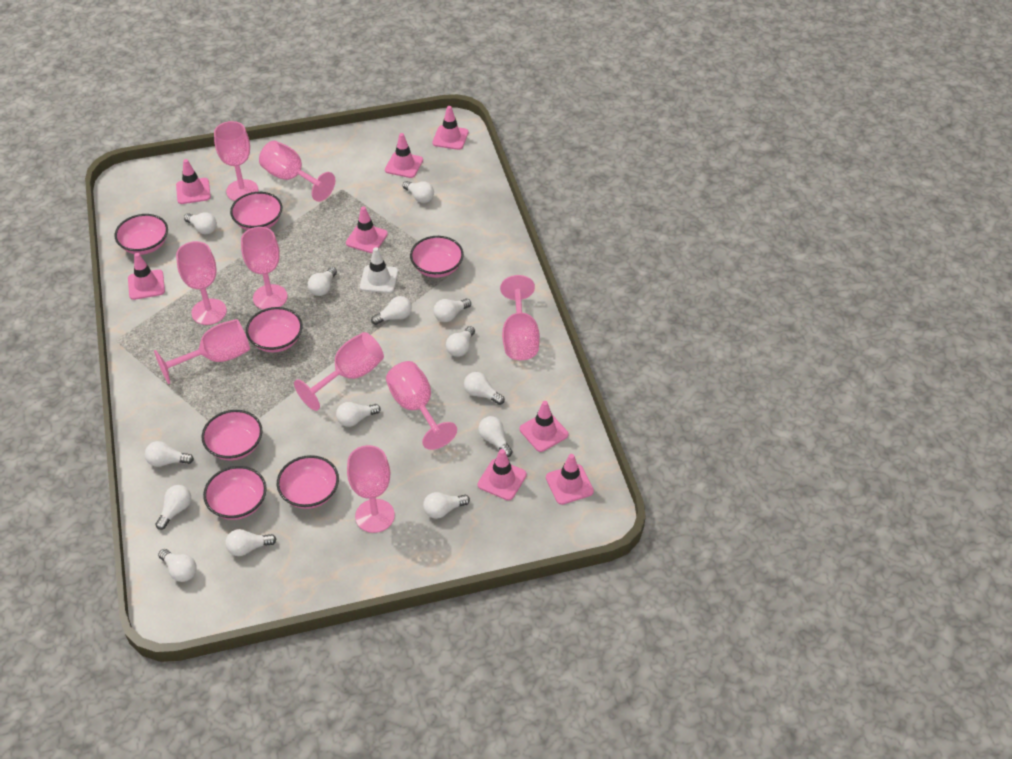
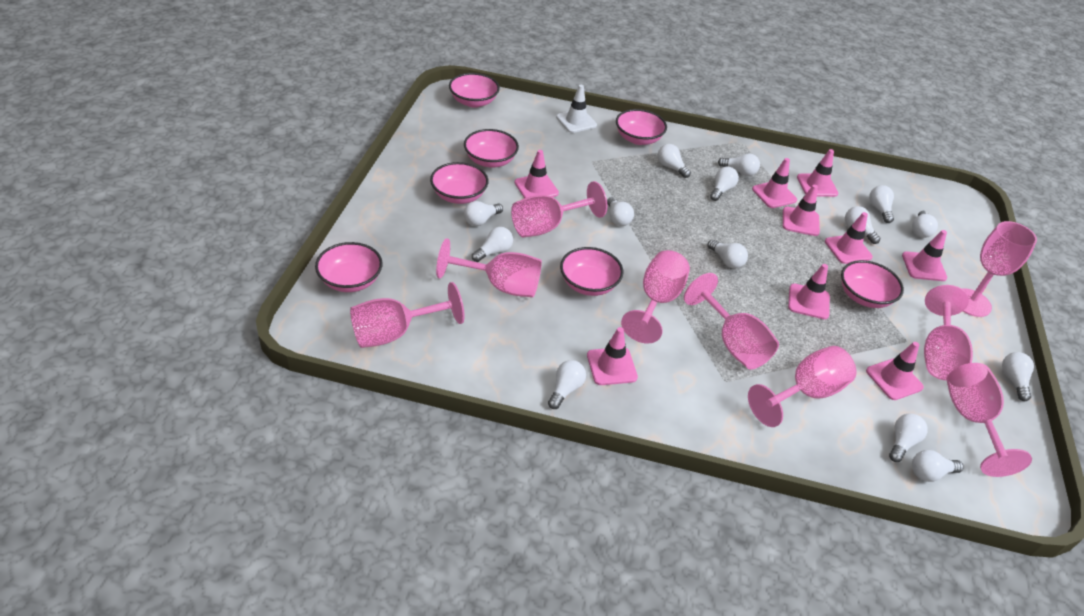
pink traffic cone: [128,253,165,300] [176,159,211,204] [346,206,388,253] [385,133,423,178] [432,106,468,150] [478,449,527,500] [519,401,569,452] [546,454,594,505] = 8 -> [514,150,559,198] [587,327,638,385] [752,158,797,208] [783,185,820,236] [788,264,830,319] [797,149,838,197] [825,212,873,264] [866,342,924,400] [902,230,947,281] = 9

